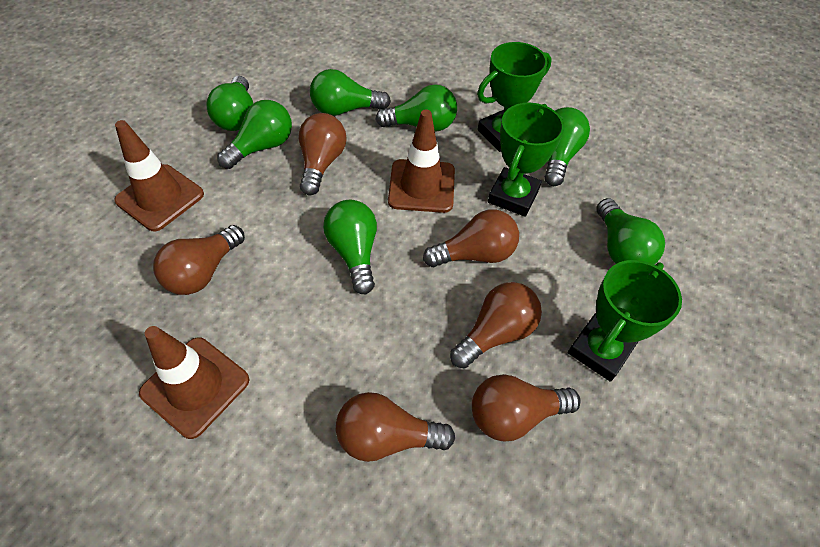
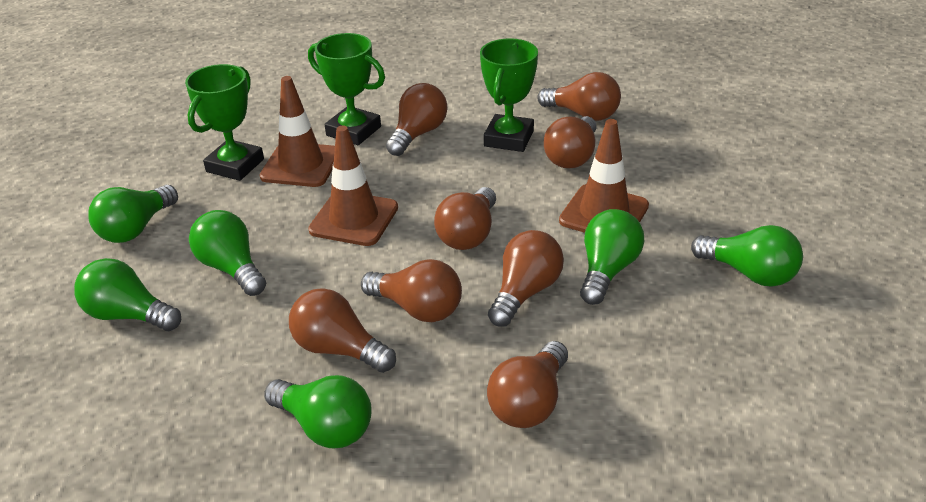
brown light bulb: [153,225,245,295] [299,113,347,195] [336,392,455,462] [423,209,519,267] [450,282,542,369] [472,374,581,441] = 6 -> [289,288,396,373] [361,259,462,322] [386,83,448,156] [434,187,496,250] [487,341,568,428] [488,230,564,327] [537,72,621,121] [544,116,597,168] = 8
green light bulb: [206,76,254,131] [217,100,292,169] [310,69,391,116] [323,200,377,294] [375,84,457,132] [544,107,590,186] [596,198,665,265] = 7 -> [74,258,181,331] [88,185,178,243] [189,210,266,296] [264,375,372,448] [580,209,644,305] [691,225,803,287] = 6

